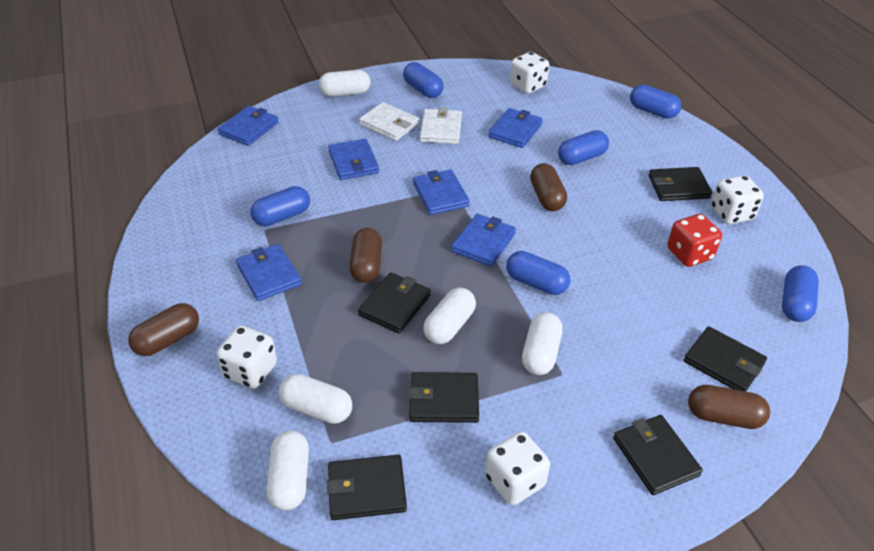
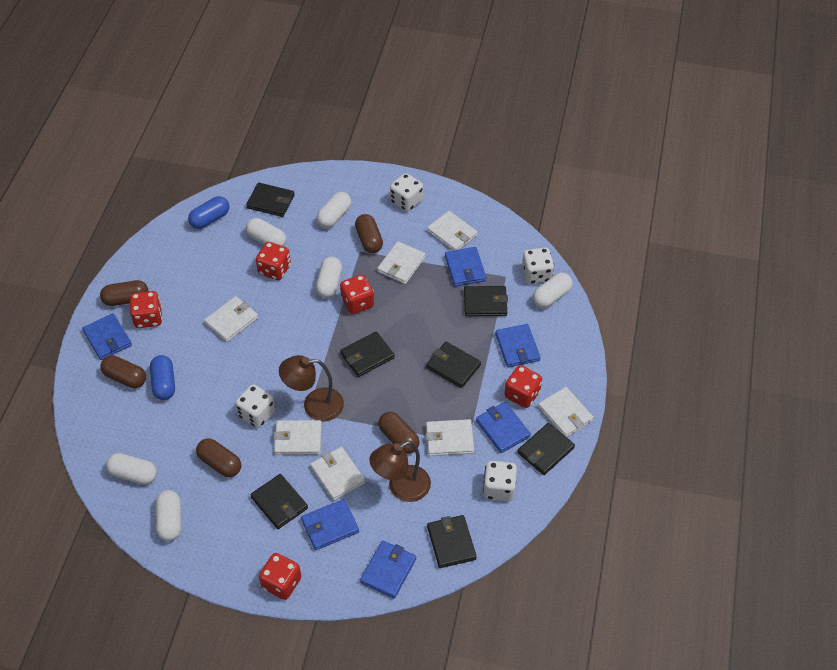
black wallet: [326,455,407,520] [358,272,431,333] [408,372,479,423] [613,415,703,495] [649,167,712,201] [684,326,767,391] = 6 -> [246,182,295,217] [250,474,308,529] [340,331,395,377] [426,341,481,388] [427,515,477,568] [464,286,508,316] [517,423,575,475] = 7
blue capsule: [250,186,310,226] [403,62,444,98] [506,251,570,295] [558,130,609,165] [630,85,681,119] [782,265,819,322] = 6 -> [150,355,175,400] [188,196,229,229] = 2
brown capsule: [128,303,199,356] [349,228,382,283] [530,163,567,211] [688,385,770,429] = 4 -> [100,280,148,306] [100,355,146,388] [196,438,241,477] [355,214,383,253] [378,412,420,454] = 5
brown lamp: none = 0 -> [279,355,344,421] [370,441,431,502] = 2
red dice: [667,214,722,267] = 1 -> [130,291,162,328] [256,242,291,280] [259,553,301,600] [340,275,374,314] [504,365,542,408] = 5
white capsule: [267,430,309,511] [279,374,352,424] [319,70,371,96] [423,287,476,344] [522,312,563,375] = 5 -> [106,453,157,485] [156,490,181,541] [246,218,286,246] [316,257,342,298] [317,192,351,228] [533,273,572,308] = 6
white wallet: [359,102,419,141] [420,107,462,144] = 2 -> [204,296,258,342] [273,420,322,455] [310,447,365,501] [377,241,425,284] [426,419,474,456] [427,211,478,251] [538,387,594,437] = 7

